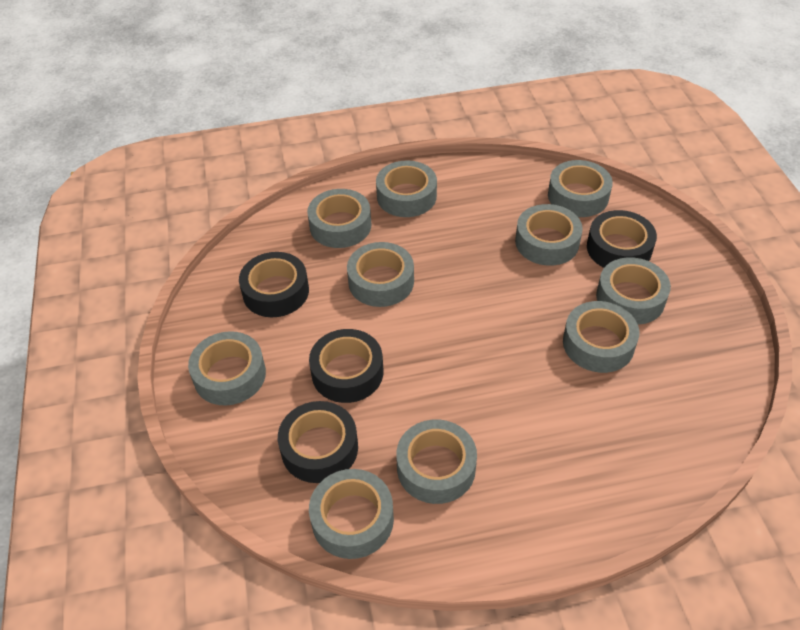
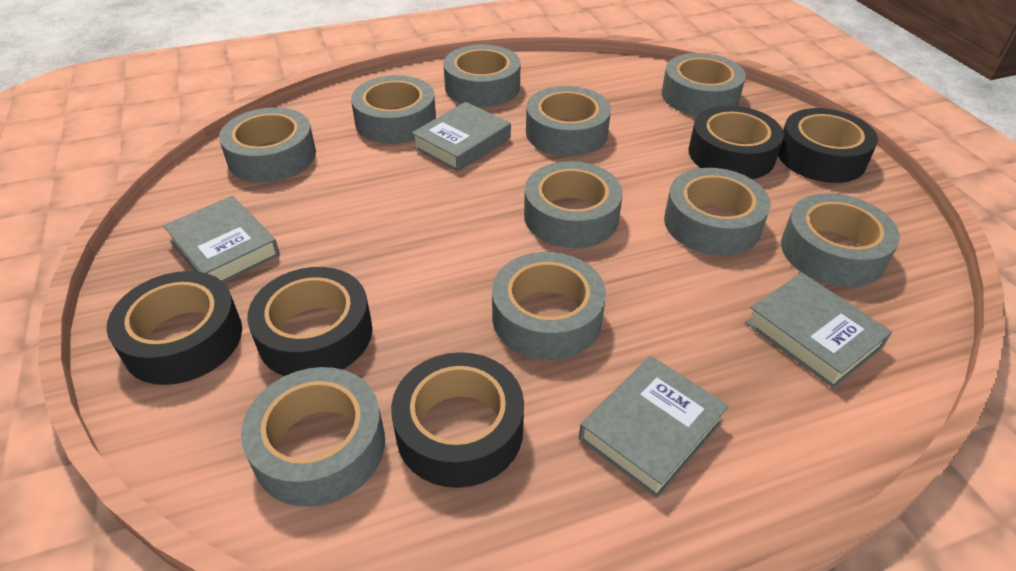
black tape: [239,252,309,317] [278,401,358,483] [309,329,384,403] [587,210,657,268] = 4 -> [106,271,242,385] [247,267,372,376] [391,352,524,488] [688,106,784,179] [778,108,878,183] = 5
grey book: none = 0 -> [163,196,280,283] [412,102,511,172] [579,356,729,498] [745,272,892,388] = 4

